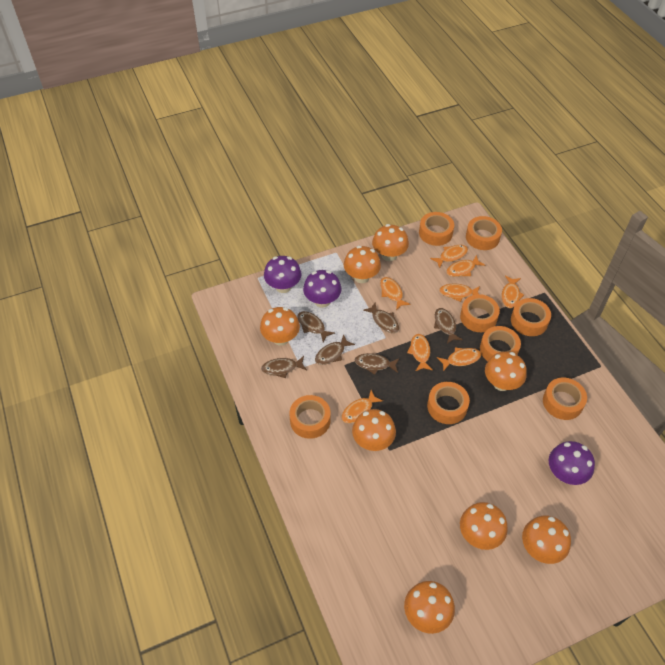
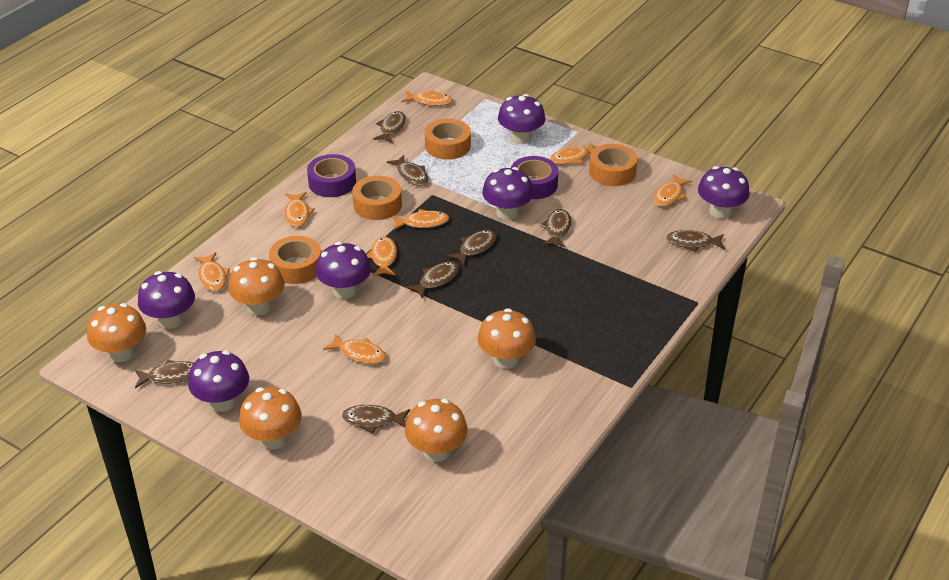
brown fish: [261,356,307,378] [297,311,335,342] [315,334,355,365] [355,353,400,375] [363,302,399,333] [434,308,463,344] = 6 -> [135,360,194,388] [342,405,410,433] [373,111,406,143] [387,155,429,186] [406,262,459,299] [447,230,496,266] [540,209,571,247] [666,230,725,252] = 8
orange mushroom: [260,307,300,346] [344,246,381,283] [352,409,396,451] [372,224,409,261] [404,581,455,634] [460,502,508,550] [485,352,527,391] [522,516,571,564] = 8 -> [87,303,146,362] [228,257,285,315] [239,387,302,450] [405,399,468,462] [478,308,536,369] = 5
orange tape: [289,395,331,439] [419,212,454,246] [427,382,470,424] [460,294,500,332] [466,216,502,250] [480,326,521,361] [511,298,551,336] [543,378,587,420] = 8 -> [269,236,321,284] [352,176,402,220] [425,119,471,160] [589,144,637,186] = 4
purple mushroom: [264,256,301,293] [303,270,342,308] [549,441,595,485] = 3 -> [138,271,195,329] [188,350,249,412] [316,242,371,299] [482,167,534,220] [498,94,545,144] [698,166,750,219] = 6
purple tape: none = 0 -> [307,154,356,197] [511,156,558,199] = 2

